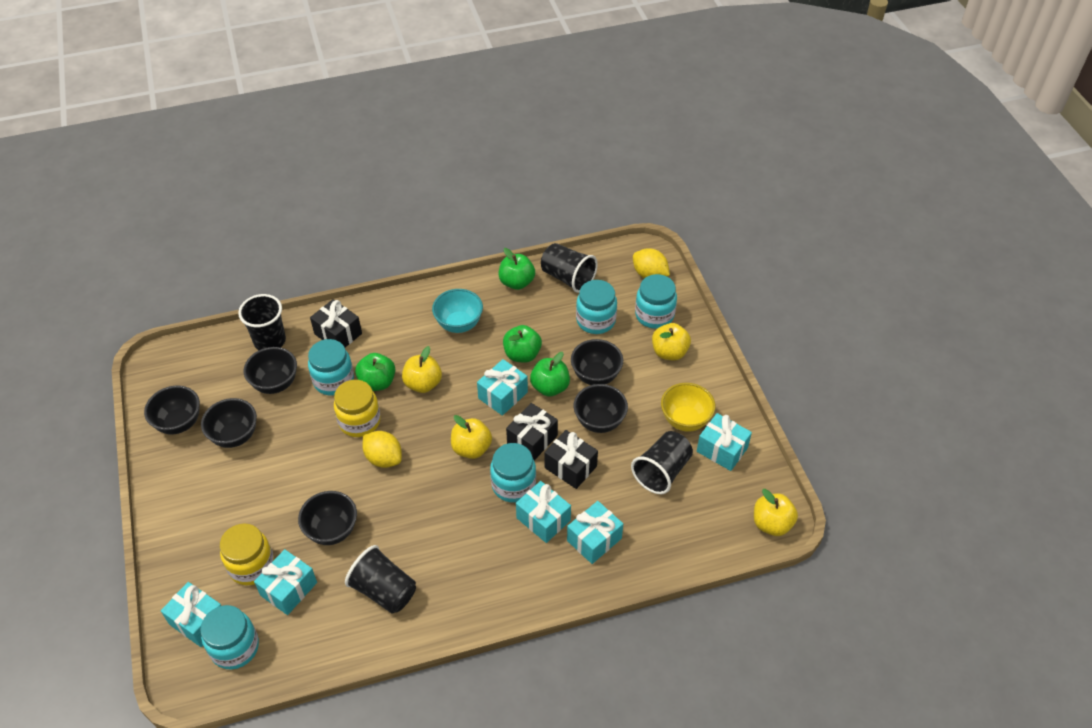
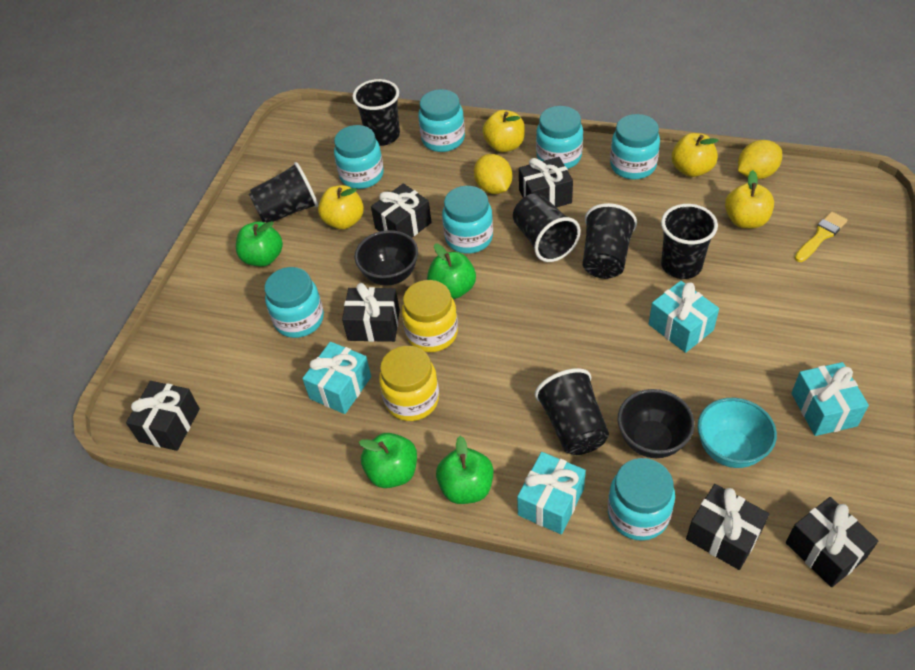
black bowl: [144,386,200,435] [201,398,257,448] [243,347,297,394] [298,491,357,545] [571,339,623,385] [574,384,628,433] = 6 -> [355,230,418,286] [618,389,695,458] = 2
black cup: [238,294,286,350] [345,545,416,614] [541,243,598,293] [631,431,693,494] = 4 -> [249,162,318,223] [353,79,400,146] [513,193,581,262] [535,368,609,455] [583,203,637,279] [661,204,718,279] = 6
black gift: [310,299,362,347] [506,403,558,460] [545,430,598,489] = 3 -> [126,381,200,451] [342,283,400,342] [371,183,432,238] [519,157,573,207] [686,484,769,570] [786,497,878,587] = 6
turquoise gift: [161,582,221,647] [254,549,317,615] [477,359,528,416] [516,481,571,543] [567,501,623,564] [697,413,752,471] = 6 -> [302,342,371,414] [517,452,586,534] [649,281,719,353] [791,362,869,436] = 4
turquoise jar: [200,605,259,670] [308,339,354,395] [490,443,536,502] [576,280,617,334] [635,274,677,329] = 5 -> [265,267,324,338] [334,125,384,189] [418,89,465,152] [442,186,493,254] [536,106,583,169] [608,458,675,541] [610,114,660,180] = 7
yellow bowl: [661,383,715,432] = 1 -> none = 0
yellow brush: none = 0 -> [795,212,847,262] = 1

